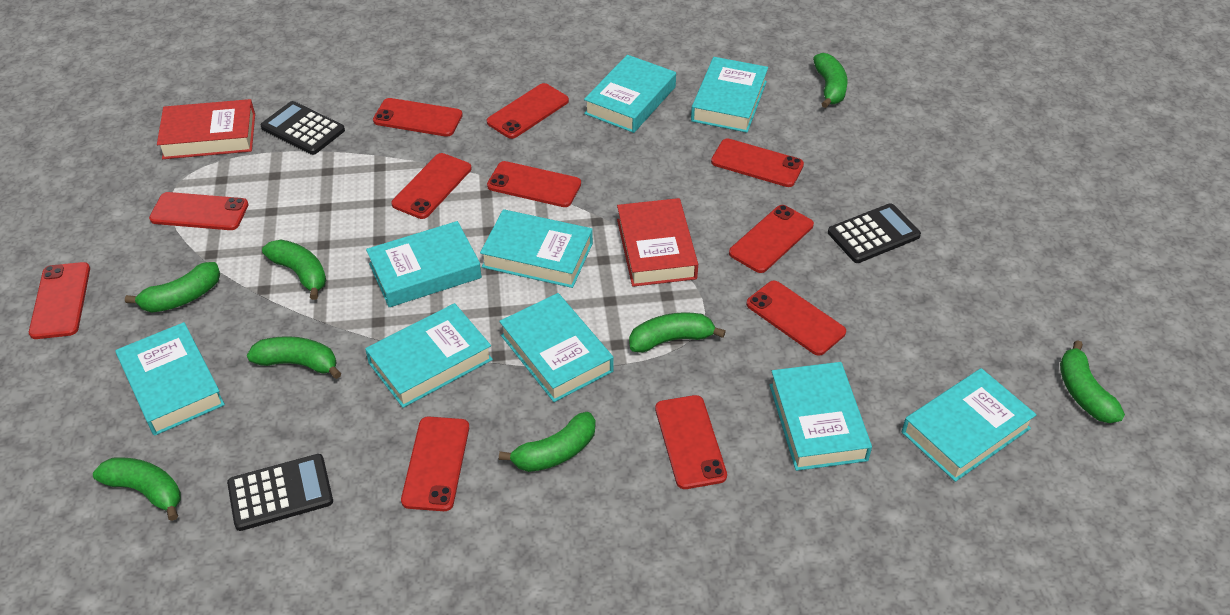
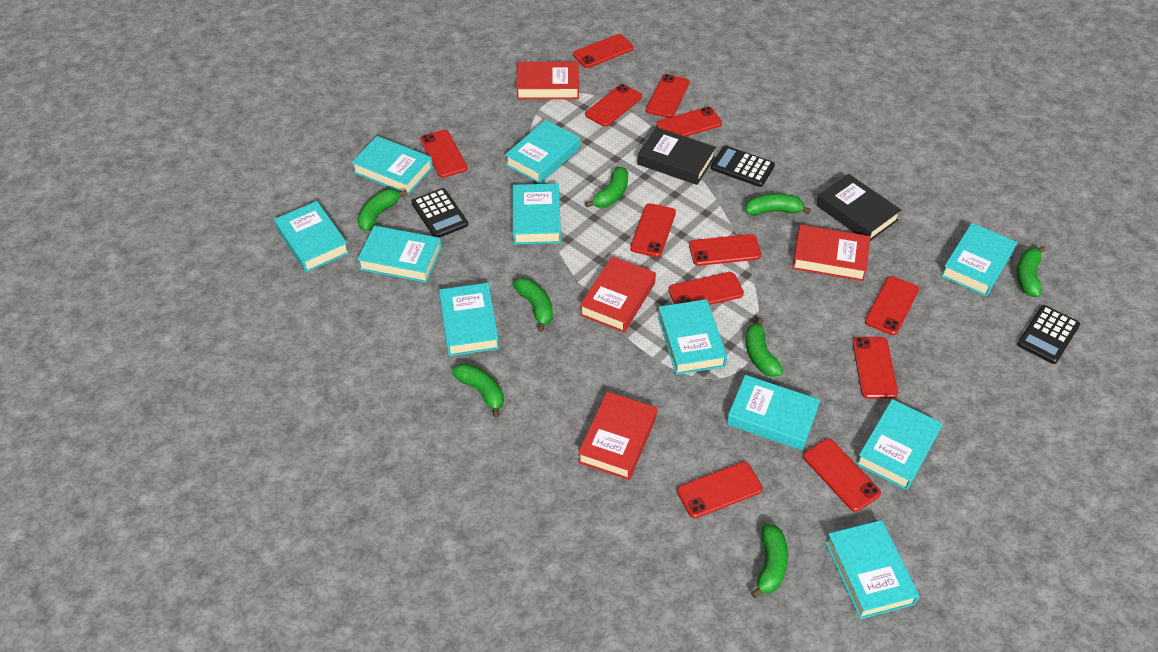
black book: none = 0 -> [637,127,716,185] [816,174,901,241] = 2
red book: [157,99,255,159] [617,198,698,287] = 2 -> [516,62,579,99] [578,392,657,480] [580,256,656,333] [792,225,870,281] = 4
red phone: [29,262,90,339] [149,192,248,230] [373,98,463,137] [391,153,472,219] [401,417,469,511] [487,83,569,139] [487,161,581,207] [655,395,727,489] [711,138,804,187] [729,205,814,273] [746,281,846,356] = 11 -> [420,130,468,178] [573,34,634,68] [585,84,642,127] [630,203,676,257] [646,74,690,118] [656,107,722,137] [668,272,744,305] [677,462,763,518] [689,234,761,266] [803,439,881,512] [852,337,898,399] [865,276,919,335] = 12
turquoise book: [115,322,225,436] [365,303,493,408] [366,221,482,307] [480,209,593,288] [499,293,614,402] [584,55,676,133] [691,57,768,133] [770,362,872,471] [902,368,1037,482] = 9 -> [274,201,349,273] [351,136,433,195] [357,226,442,283] [439,283,499,356] [505,120,580,184] [513,184,561,244] [658,299,727,375] [727,375,820,451] [825,520,919,619] [856,399,942,490] [941,223,1017,297] = 11

